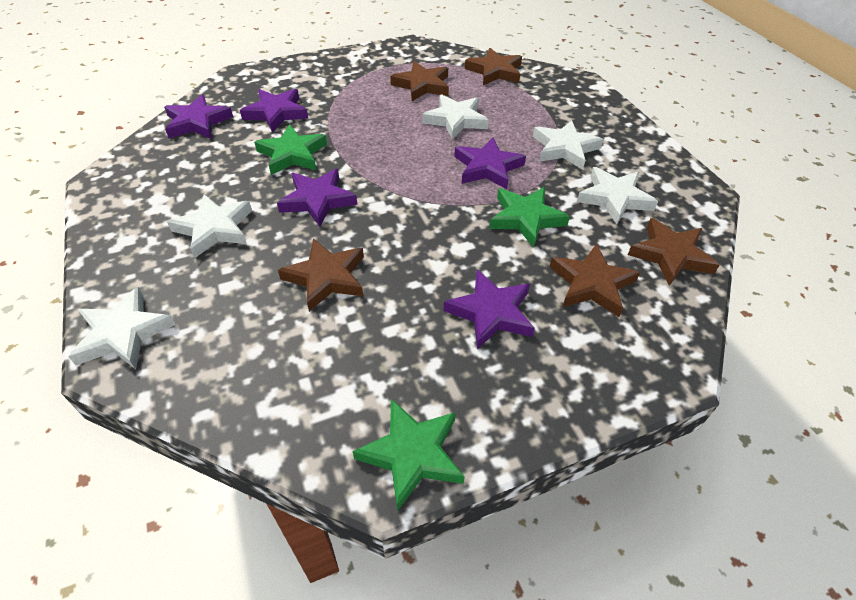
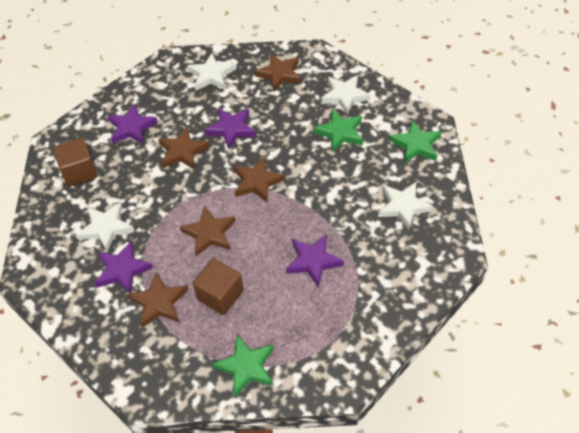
brown cube: none = 0 -> [53,138,97,187] [193,258,244,315] = 2
purple star: [164,94,233,139] [240,89,308,133] [277,169,357,227] [444,270,535,349] [454,137,526,189] = 5 -> [95,241,153,294] [107,104,158,144] [205,108,256,150] [286,234,344,288] = 4
white star: [68,287,176,369] [167,194,252,258] [422,94,489,140] [533,120,603,170] [577,167,658,224] = 5 -> [77,202,134,252] [187,53,235,90] [321,75,371,115] [378,182,434,230] = 4

